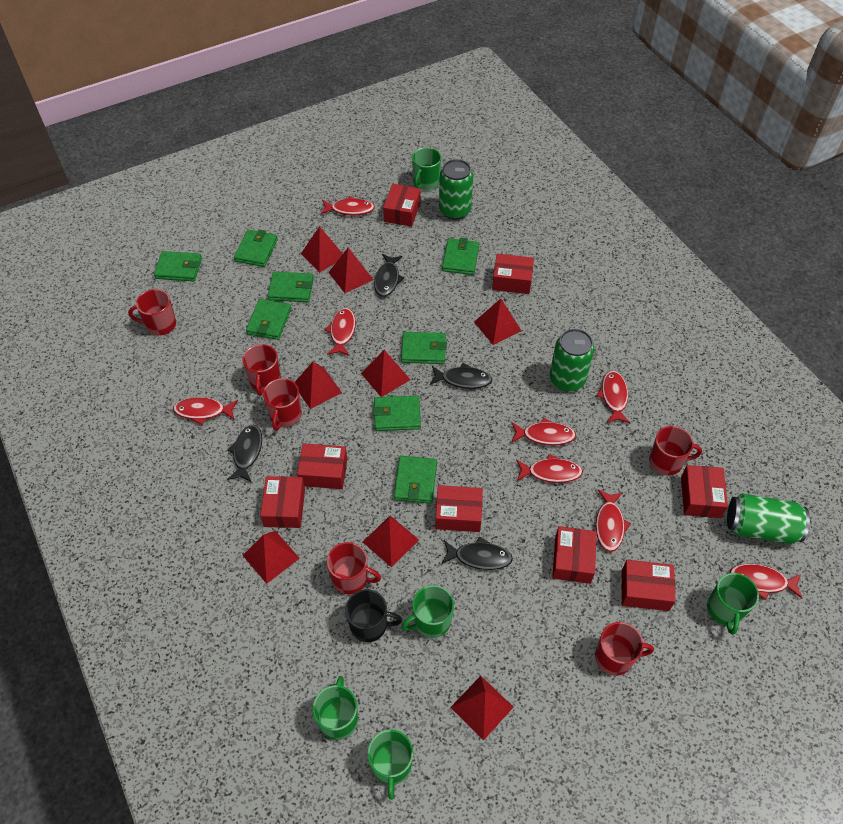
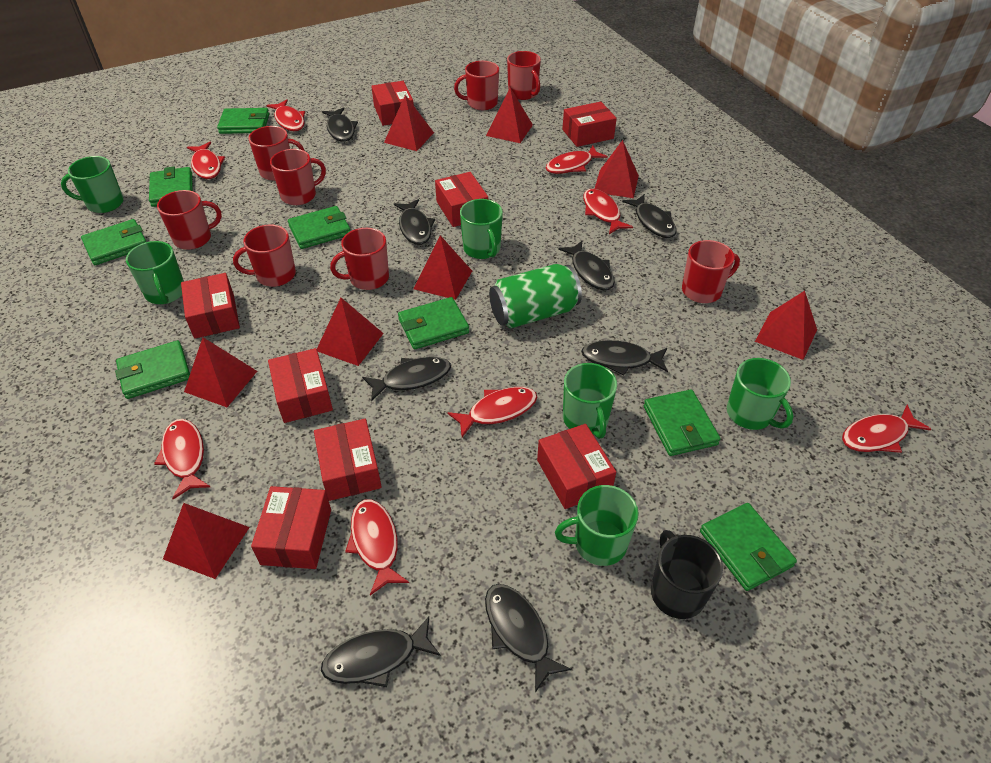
black fish: [227,424,262,482] [374,254,404,297] [430,363,492,389] [441,536,513,570] = 4 -> [321,617,441,687] [322,107,358,142] [362,357,451,402] [394,199,435,245] [485,584,572,693] [558,241,615,290] [581,340,668,376] [622,194,677,238] = 8
green can: [439,159,473,220] [550,329,594,392] [727,494,810,544] = 3 -> [489,264,582,328] = 1
green mug: [313,676,358,740] [367,729,413,800] [401,585,454,638] [412,147,441,190] [707,573,759,635] = 5 -> [61,156,124,213] [126,241,184,304] [460,199,503,259] [555,485,639,566] [563,363,617,439] [727,358,793,430] = 6
red mug: [128,289,176,335] [242,344,281,395] [263,378,302,431] [327,542,381,594] [595,622,654,676] [649,426,702,476] = 6 -> [157,190,222,250] [233,225,296,287] [249,126,305,181] [270,149,326,205] [330,228,389,290] [454,61,499,110] [507,51,541,100] [682,240,740,303] = 8

